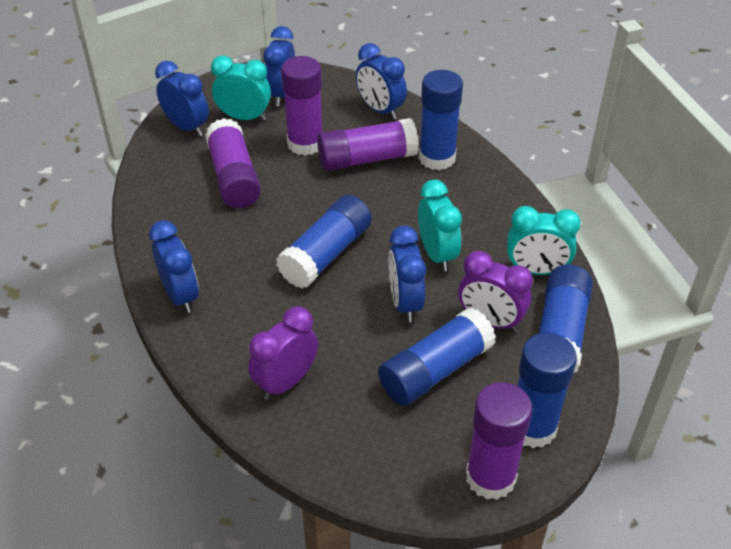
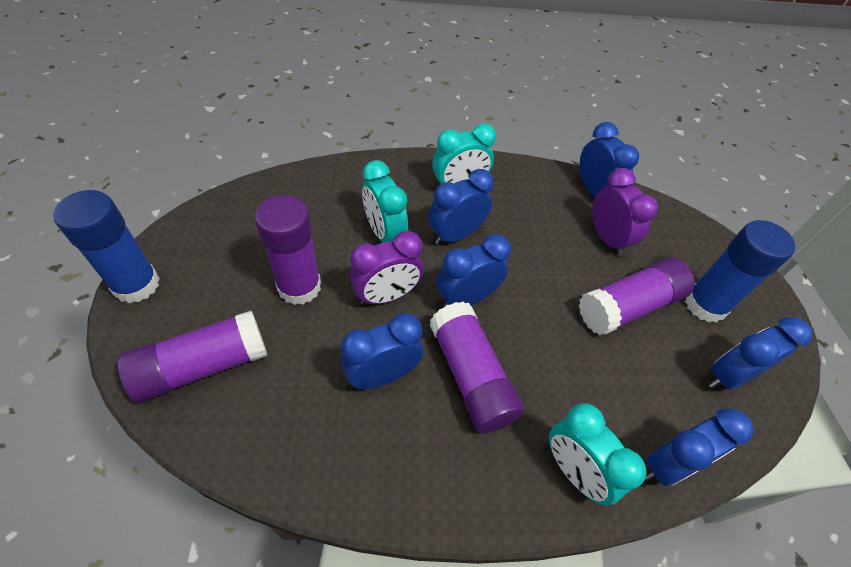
blue clock: [149,220,199,313] [155,61,209,137] [263,26,295,106] [356,43,407,120] [388,226,426,322] = 5 -> [341,313,423,389] [428,169,494,245] [437,234,511,308] [580,122,639,196] [645,408,754,486] [708,317,812,390] = 6
blue glue stick: [276,195,372,288] [378,307,496,406] [419,70,463,170] [517,333,577,448] [539,265,593,374] = 5 -> [53,190,160,303] [685,220,795,323] = 2

